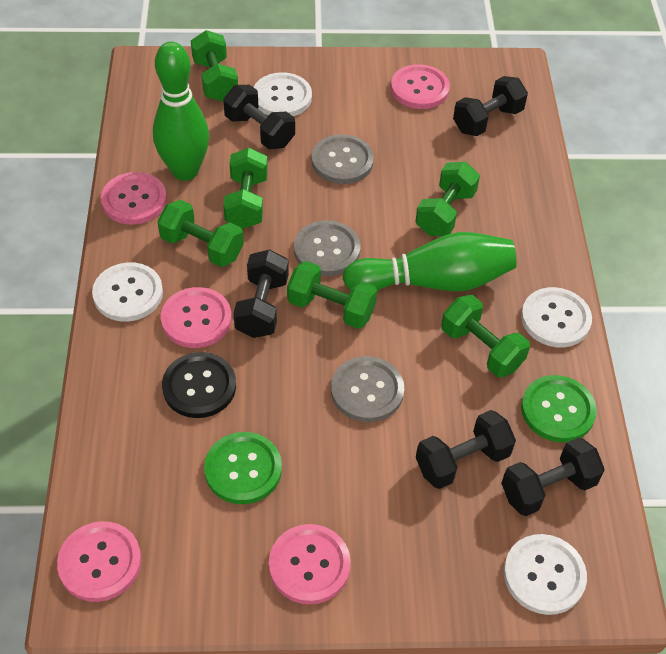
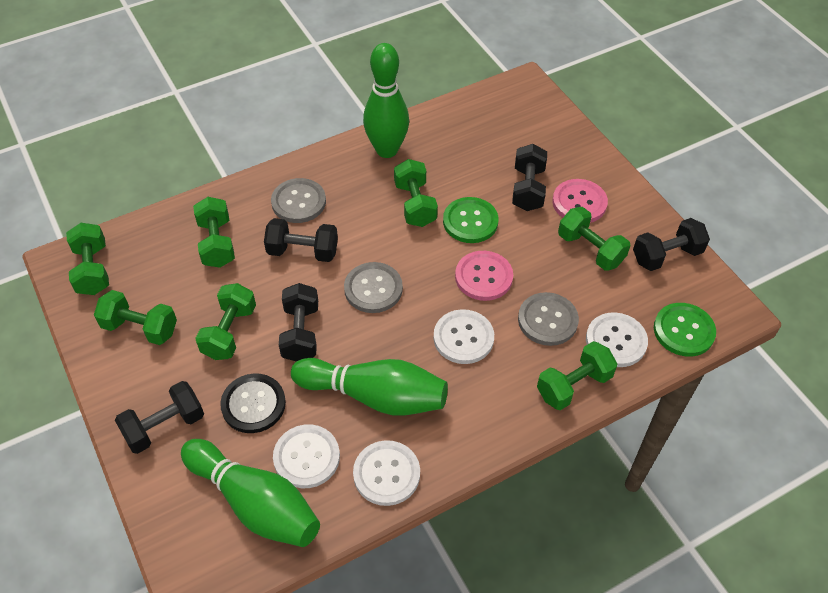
green bowling pin: [153,42,209,181] [343,232,517,292] = 2 -> [181,439,320,547] [291,358,448,415] [363,43,409,158] = 3
green dumbbell: [158,200,244,267] [191,30,238,101] [223,148,268,229] [287,261,377,329] [415,162,480,236] [441,295,530,377] = 6 -> [66,223,109,295] [94,290,177,345] [193,197,235,268] [195,283,256,360] [394,159,438,227] [537,341,617,410] [558,207,630,271] = 7
pink button: [57,521,141,602] [101,172,167,225] [161,287,232,348] [269,524,351,605] [391,64,450,109] = 5 -> [455,251,513,301] [552,179,608,223] = 2

